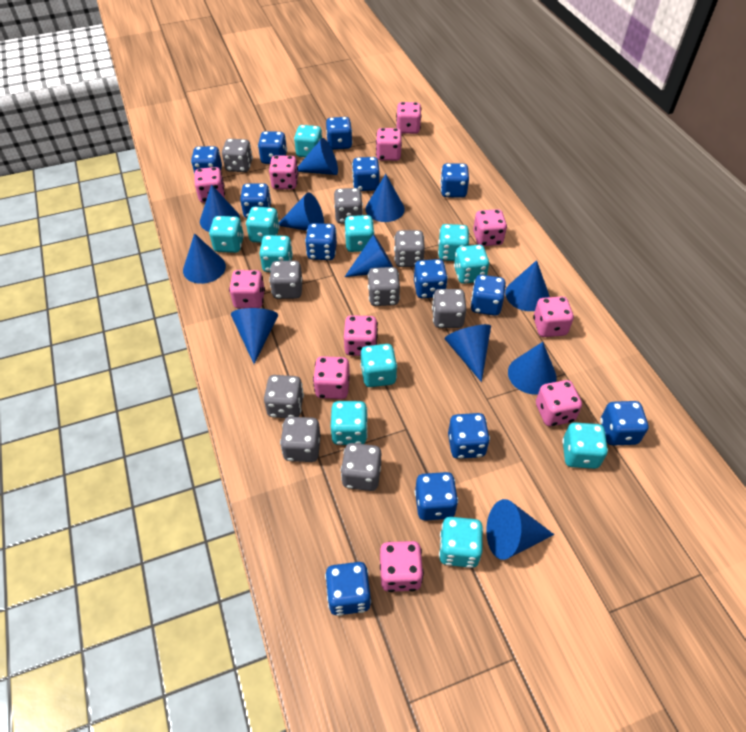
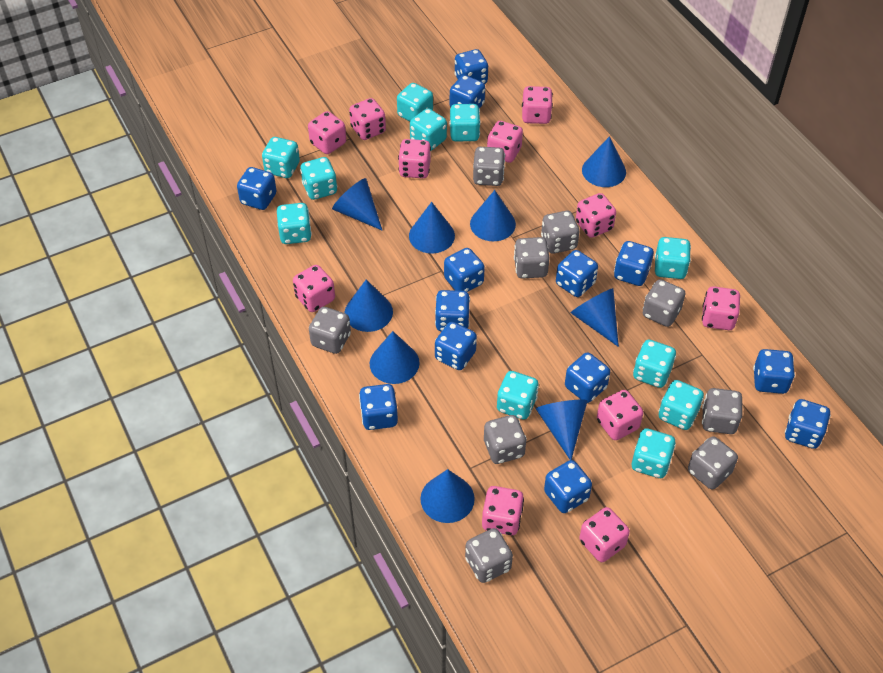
blue cone: [183,233,226,284] [200,184,240,232] [231,308,278,364] [279,193,324,231] [298,138,338,175] [345,234,393,277] [365,174,405,222] [445,324,491,382] [486,499,554,560] [505,260,549,311] [508,342,556,395] = 11 -> [332,178,382,230] [345,279,393,332] [370,331,420,384] [409,202,455,253] [420,469,475,523] [470,190,516,241] [536,399,587,460] [571,288,619,347] [582,136,626,187] = 9

